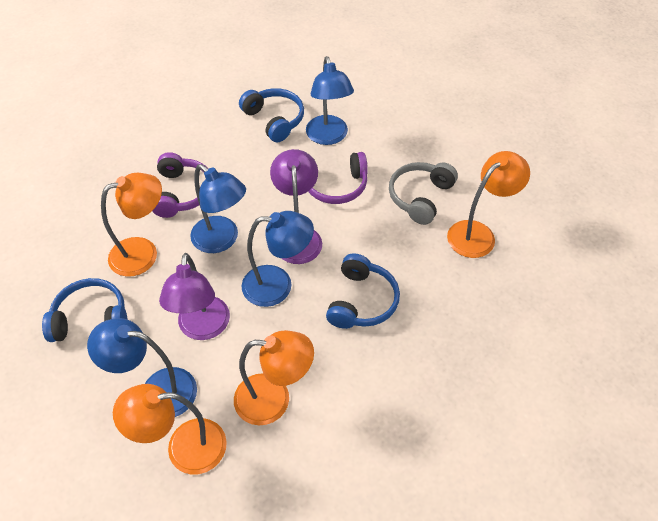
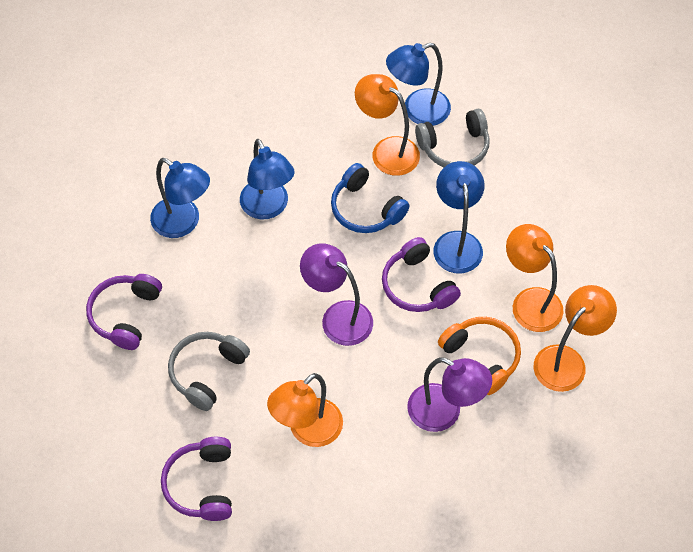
blue headphones: [42,278,128,342] [239,88,304,142] [326,253,400,329] = 3 -> [331,163,410,233] = 1
grey headphones: [389,162,458,225] = 1 -> [168,332,250,411] [415,109,490,167] = 2
orange headphones: none = 0 -> [438,317,521,395] = 1
purple headphones: [152,152,206,218] [308,152,368,204] = 2 -> [86,274,162,350] [161,437,232,521] [382,237,461,312] = 3

